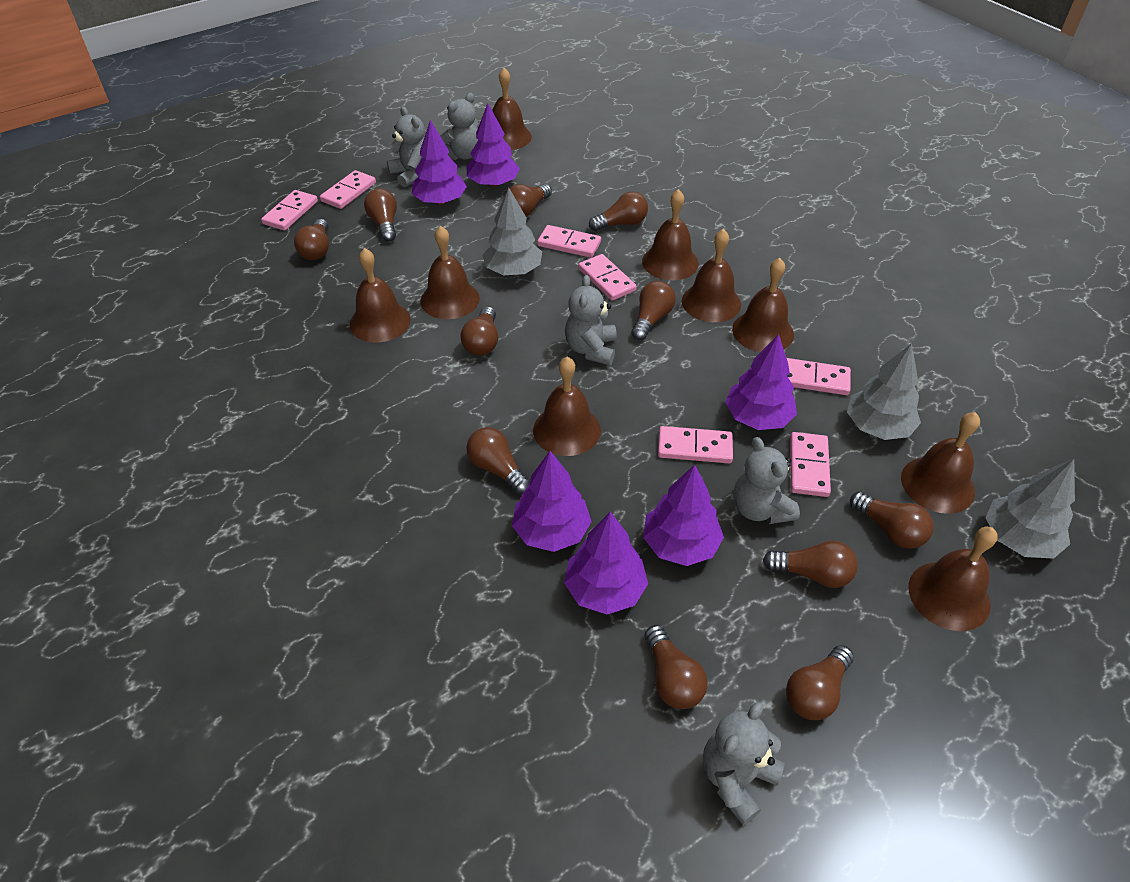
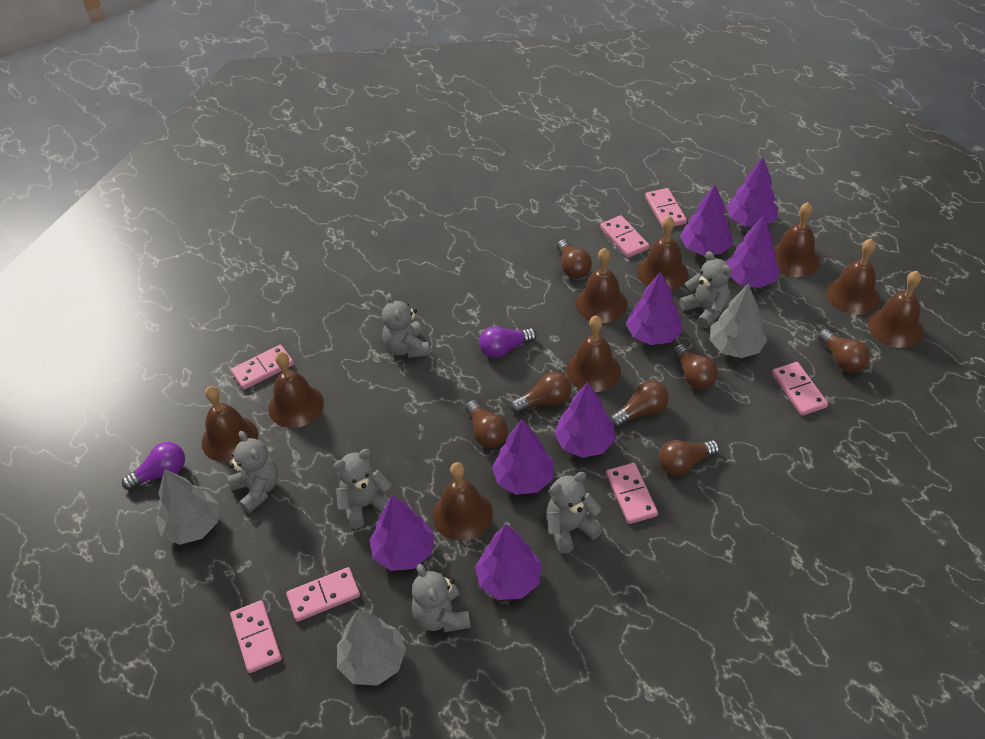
brown light bulb: [294,219,329,260] [364,188,397,242] [460,306,498,356] [466,427,530,494] [510,184,552,216] [589,191,648,231] [631,281,676,340] [644,625,708,709] [763,540,858,588] [786,645,854,720] [850,491,934,549] = 11 -> [466,400,508,448] [510,372,571,413] [557,239,592,279] [610,381,669,428] [659,440,720,476] [673,344,718,389] [818,328,870,373] = 7
grey teddy bear: [387,107,425,187] [440,93,479,160] [565,275,617,365] [703,702,785,825] [733,437,800,524] = 5 -> [228,431,278,513] [333,449,391,529] [382,293,430,358] [412,564,471,632] [547,472,603,553] [679,251,731,328] = 6
purple light bulb: none = 0 -> [122,442,185,490] [479,326,537,359] = 2
purple tree: [412,120,467,205] [466,104,520,187] [512,451,592,552] [564,512,648,614] [643,464,724,566] [725,334,797,430] = 6 -> [369,495,435,571] [475,524,542,600] [492,419,554,495] [554,382,615,458] [626,271,682,345] [680,185,733,256] [726,157,778,227] [726,215,780,288] = 8

